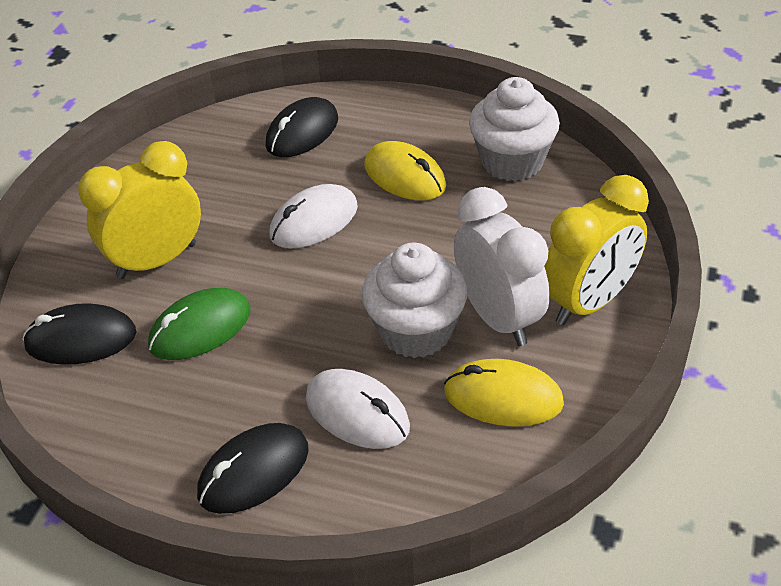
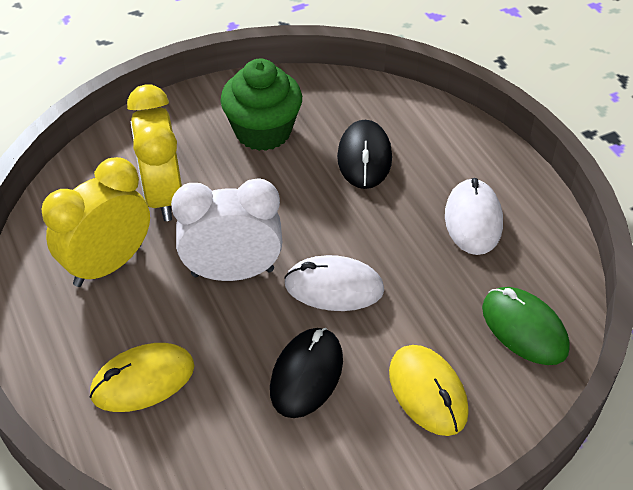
black mouse: [22,303,136,365] [197,423,309,514] [266,97,338,157] = 3 -> [270,328,343,418] [337,120,392,189] = 2
green cupcake: none = 0 -> [221,59,302,151] = 1
white cupcake: [362,243,467,358] [469,77,560,181] = 2 -> none = 0

